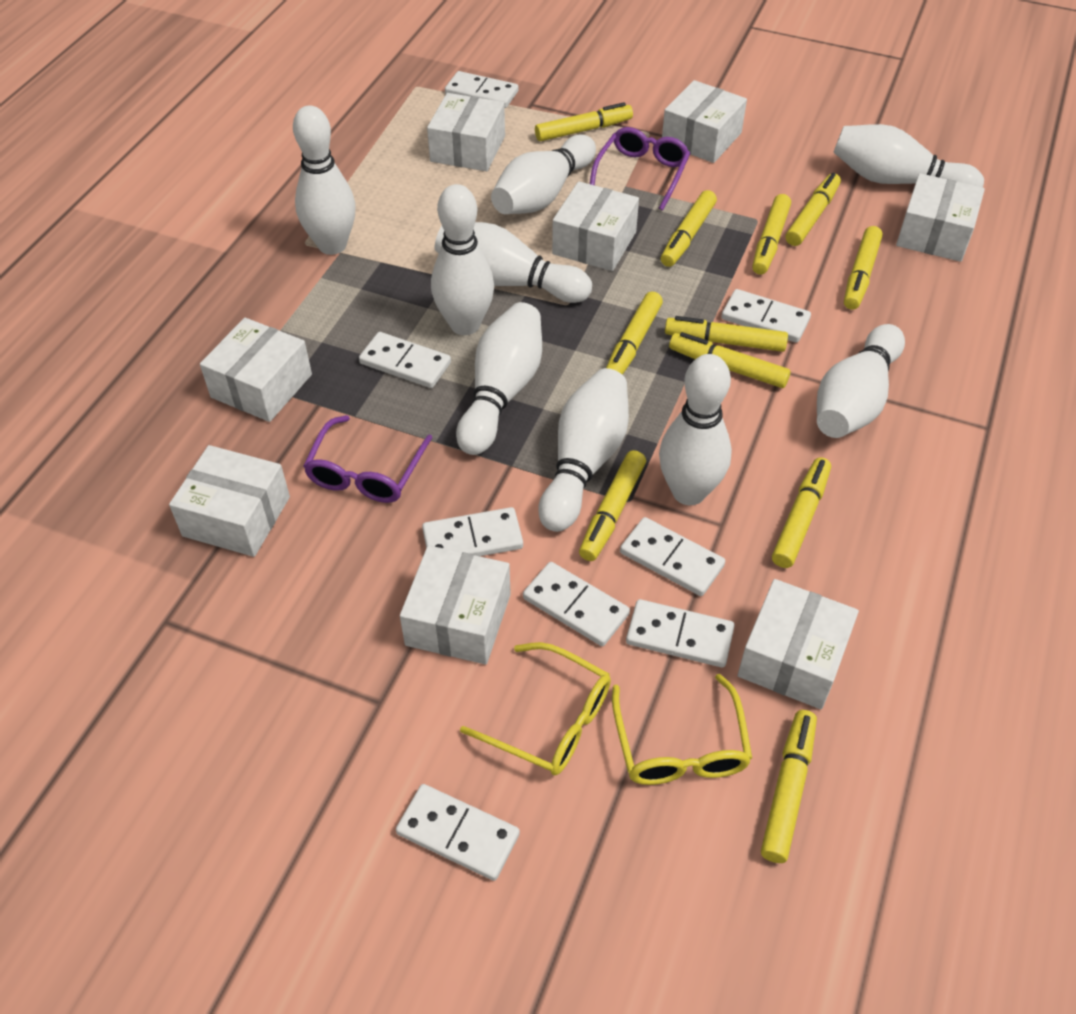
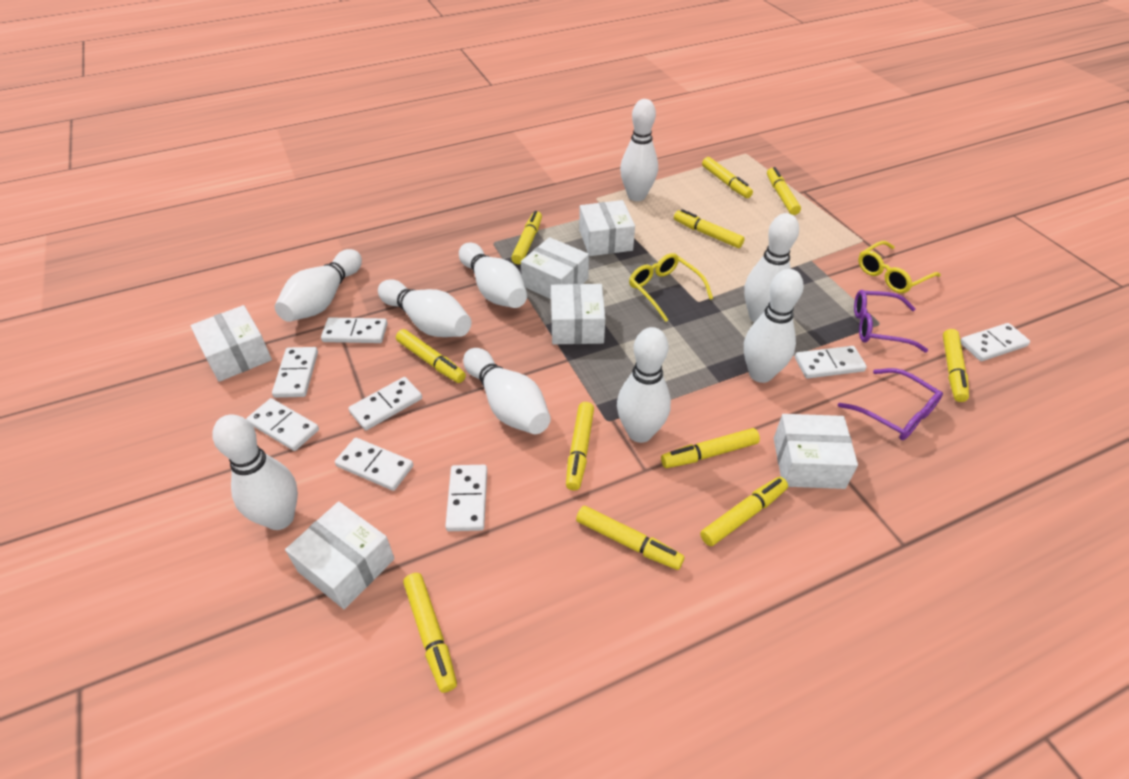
white box: [169,445,290,557] [200,318,312,422] [400,545,511,665] [427,93,505,171] [552,181,639,271] [662,80,747,163] [738,579,859,709] [896,173,985,262] = 8 -> [190,305,272,382] [285,501,395,609] [521,237,589,299] [551,284,605,344] [579,200,635,256] [774,414,858,489] = 6

